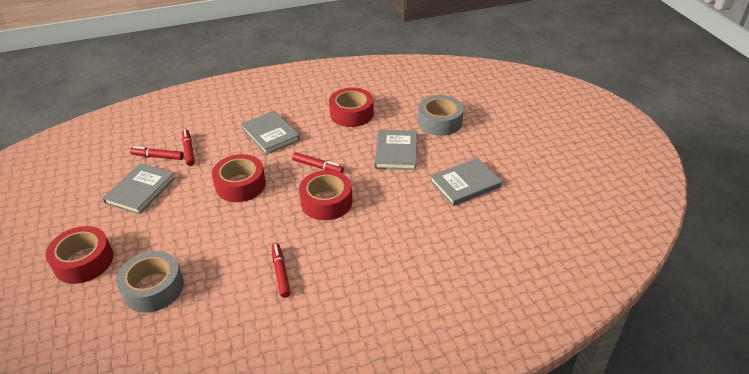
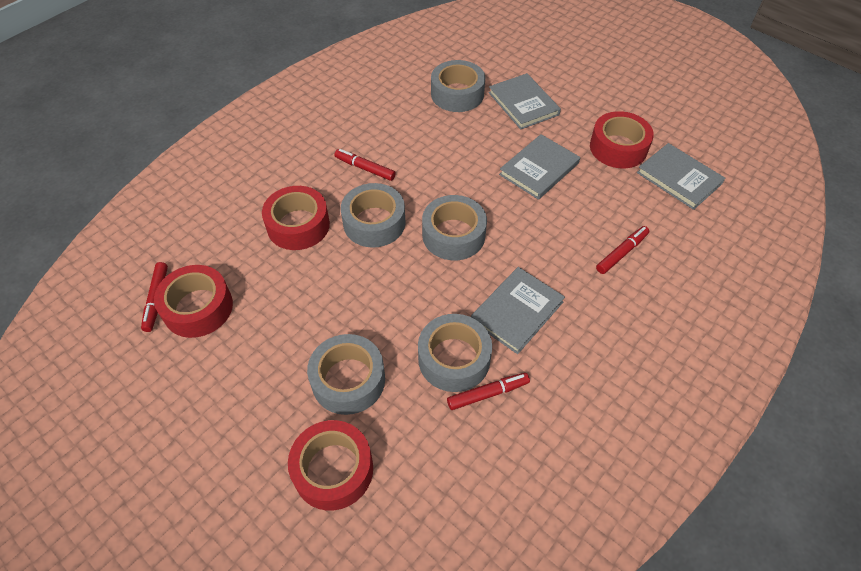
grey tape: [116,251,184,313] [418,95,464,136] = 2 -> [307,334,385,415] [341,183,406,248] [418,314,492,392] [422,195,487,260] [431,60,485,112] = 5

